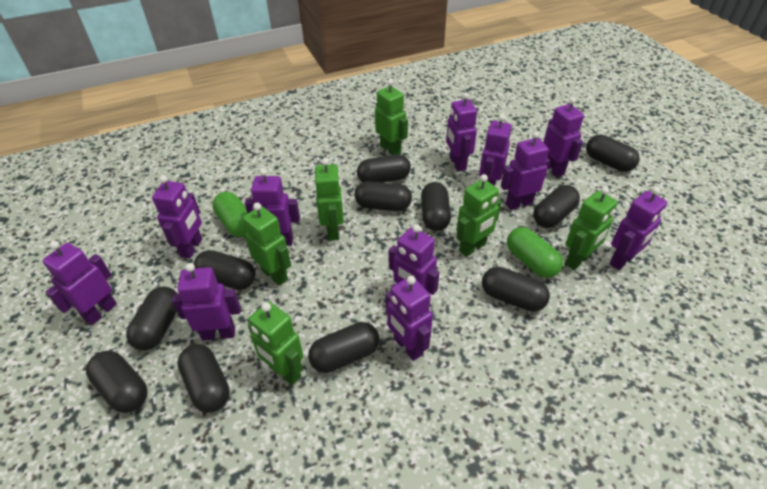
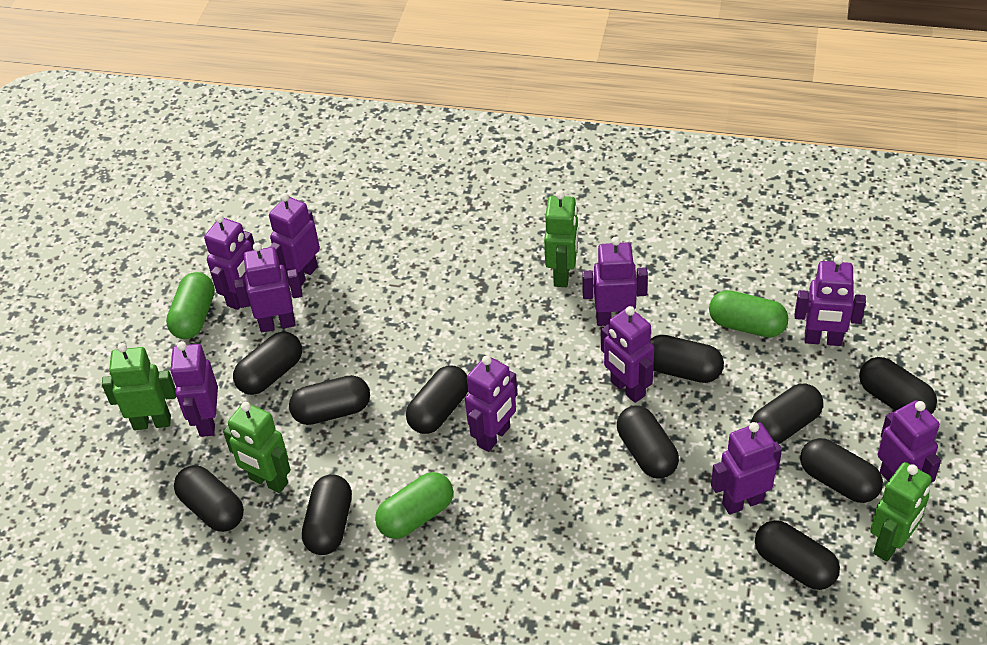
green capsule: [213,192,247,237] [507,227,563,278] = 2 -> [166,272,215,339] [375,472,453,539] [709,290,788,338] = 3
green robot: [243,203,291,286] [248,302,303,385] [315,158,344,241] [375,79,408,155] [456,174,502,257] [565,187,618,270] = 6 -> [102,343,176,430] [223,402,291,493] [544,191,578,287] [870,462,932,562] = 4
purple robot: [42,241,117,325] [152,175,202,259] [172,263,241,340] [245,168,300,245] [385,276,433,361] [389,224,439,295] [446,92,477,172] [479,114,512,186] [501,131,550,210] [543,97,584,177] [609,187,668,270] = 11 -> [170,341,218,437] [204,214,254,310] [234,243,303,332] [269,193,320,285] [465,355,517,452] [582,237,648,326] [601,306,654,403] [711,422,782,515] [795,255,866,346] [878,400,941,483] = 10

